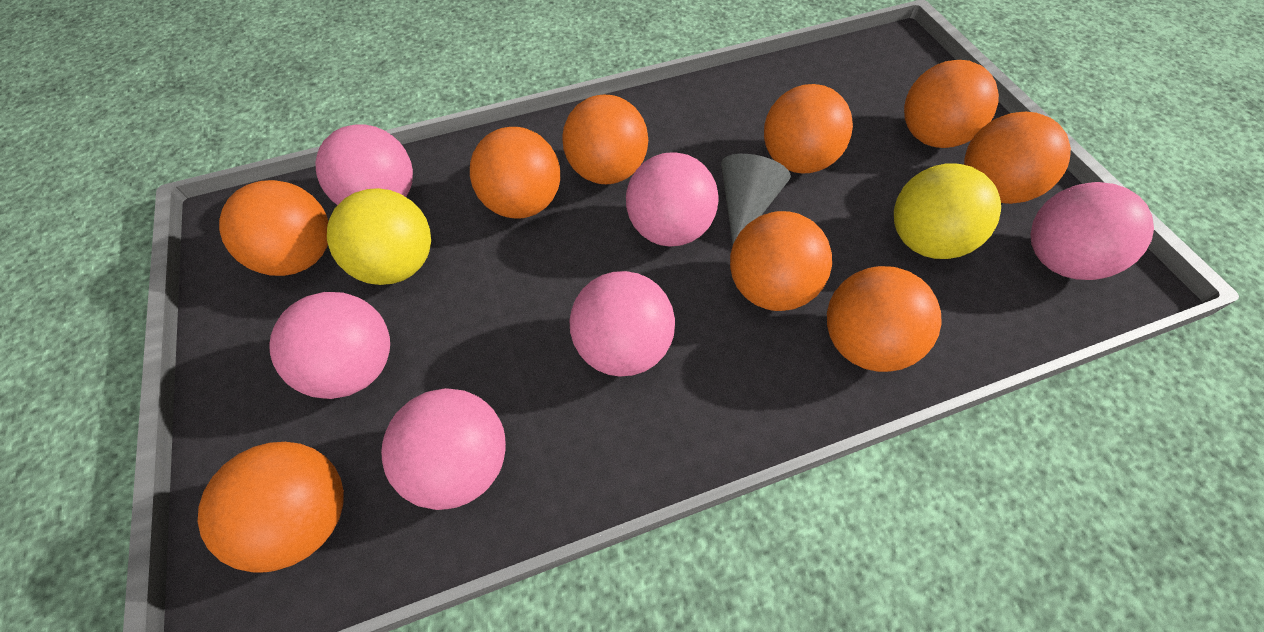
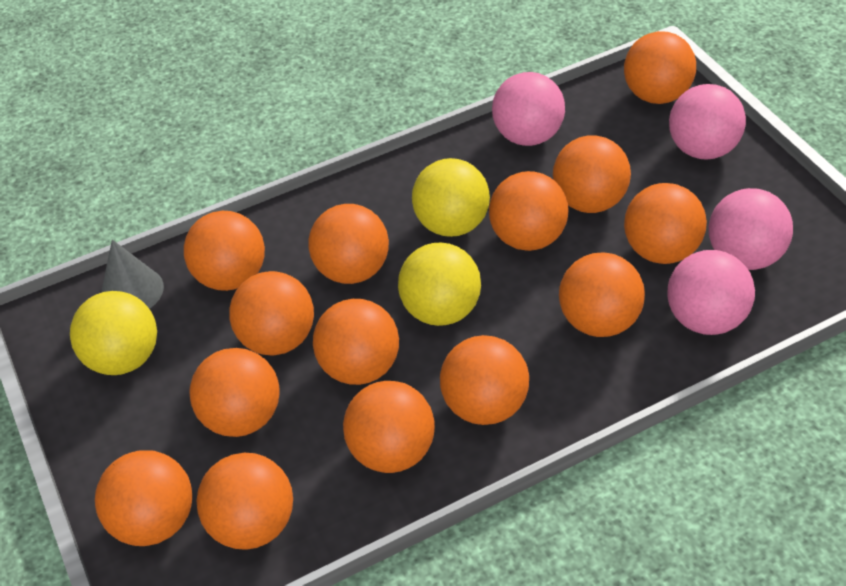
orange ball: [198,442,344,573] [219,180,328,276] [470,127,560,219] [562,95,648,184] [730,211,832,311] [764,84,853,174] [827,266,942,372] [904,60,999,148] [964,112,1071,204] = 9 -> [95,450,192,546] [184,211,265,291] [189,348,280,437] [196,453,293,550] [229,271,314,355] [308,204,389,284] [313,299,399,385] [343,381,435,473] [440,335,529,425] [489,171,568,251] [553,135,631,213] [559,253,645,337] [624,31,696,104] [624,183,707,264] = 14
pink ball: [269,292,390,399] [315,124,413,205] [381,388,506,510] [569,271,675,377] [626,152,719,247] [1030,182,1154,280] = 6 -> [492,72,565,146] [668,250,755,335] [669,84,746,160] [709,188,793,270] = 4
yellow ball: [327,188,431,285] [894,164,1001,259] = 2 -> [70,291,157,375] [398,243,481,326] [412,158,490,237] = 3

